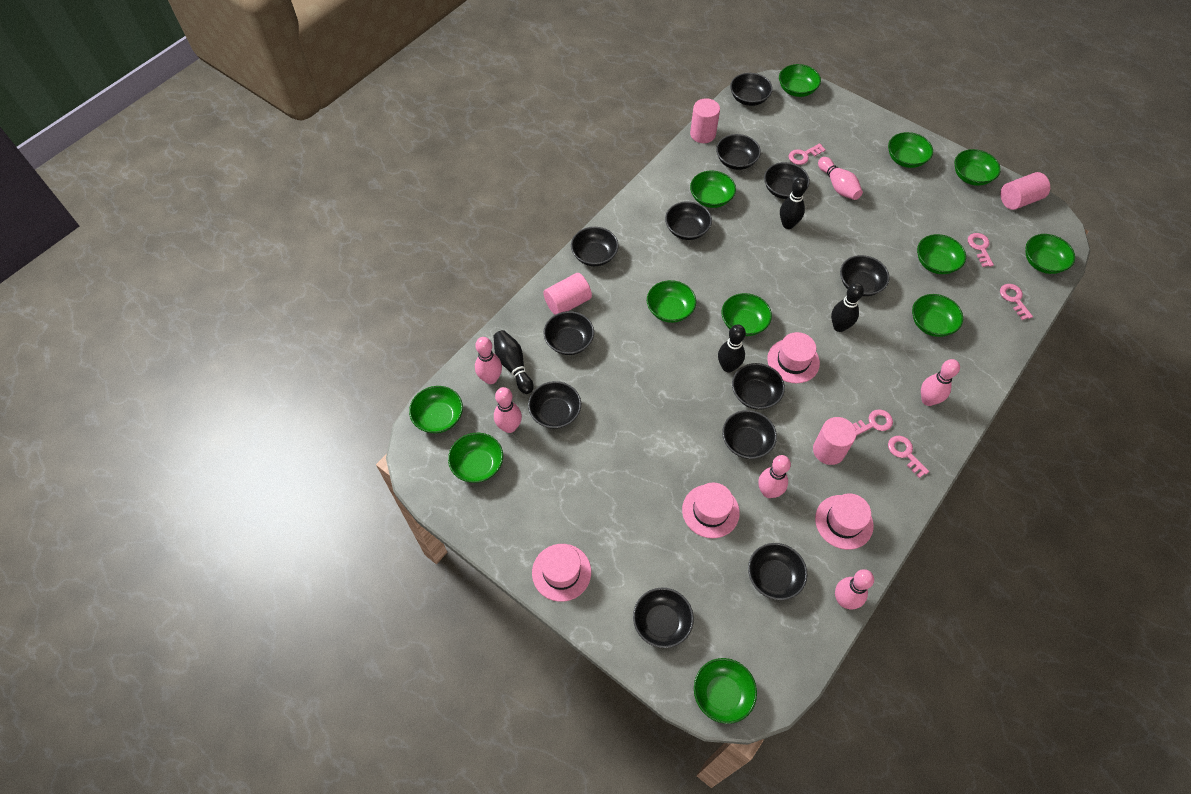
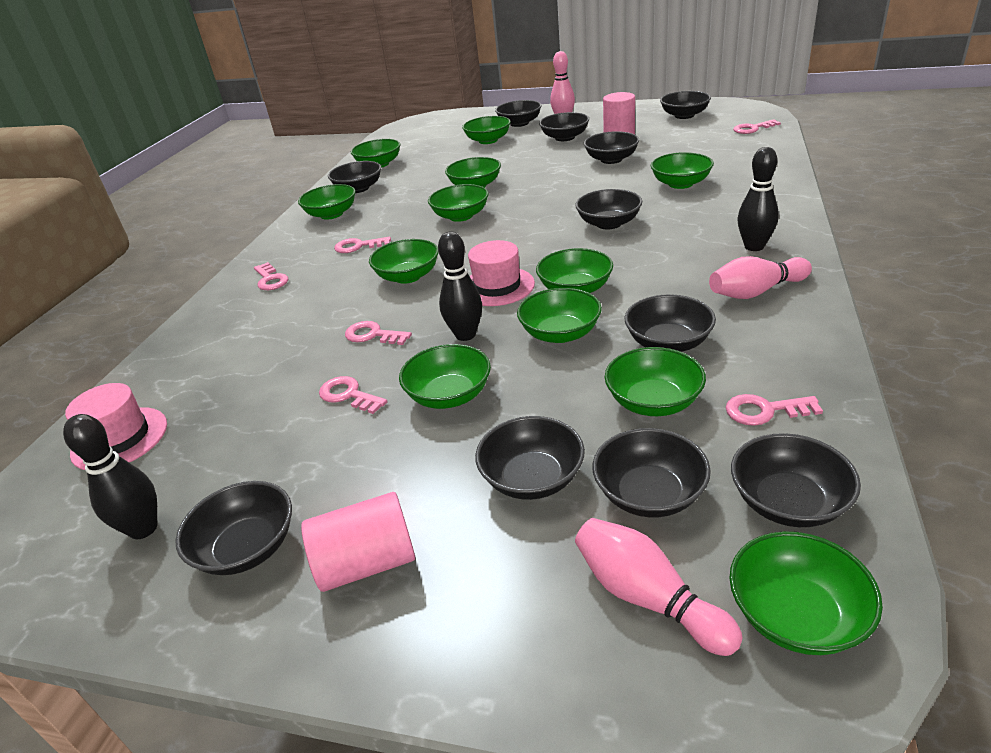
black bowl: [528,381,581,429] [543,311,594,355] [571,227,619,266] [633,588,694,648] [665,201,712,240] [716,134,761,170] [722,410,777,459] [730,73,773,106] [732,363,785,410] [748,543,807,600] [764,162,810,199] [840,255,890,296] = 12 -> [175,481,292,575] [328,161,381,193] [475,416,585,500] [495,100,542,127] [539,112,589,141] [575,189,642,229] [584,131,639,164] [592,428,711,517] [625,294,716,352] [660,91,711,119] [731,433,861,527] = 11
black bowling pin: [493,330,534,394] [718,324,746,372] [780,177,807,229] [831,283,864,332] = 4 -> [63,414,157,539] [438,232,482,341] [737,147,779,251] = 3
pink bowling pin: [475,337,502,384] [494,387,522,433] [758,455,791,498] [818,157,863,200] [835,569,874,609] [921,359,960,406] = 6 -> [550,51,575,114] [575,518,742,656] [709,256,812,299] = 3
pink cylinder: [543,273,592,315] [690,98,720,143] [813,417,856,465] [1000,172,1050,210] = 4 -> [301,492,415,592] [603,92,635,134] = 2
pink hat: [532,544,591,602] [682,483,740,538] [767,332,820,383] [815,493,874,550] = 4 -> [65,383,167,470] [468,240,535,306] = 2
pink key: [789,143,825,165] [853,409,893,436] [888,436,929,478] [968,233,994,267] [1000,284,1033,320] = 5 -> [254,262,288,290] [319,376,388,414] [334,237,391,253] [345,321,412,345] [725,394,823,426] [733,119,781,134] = 6

